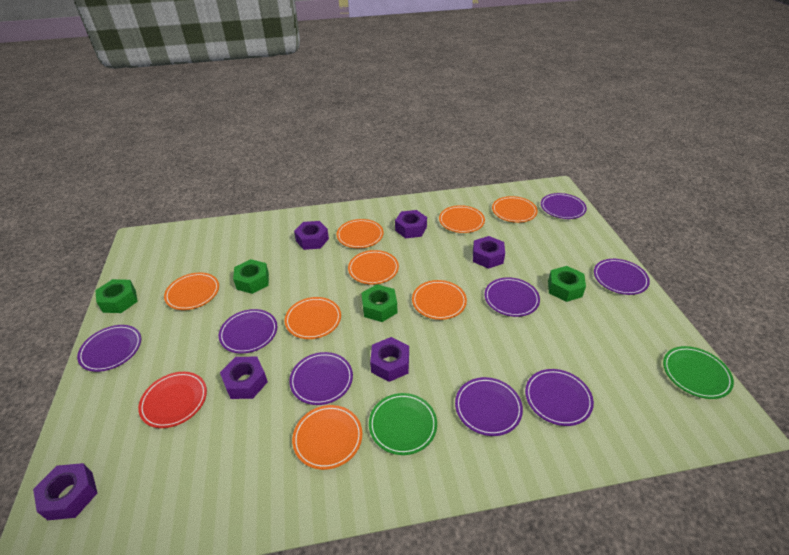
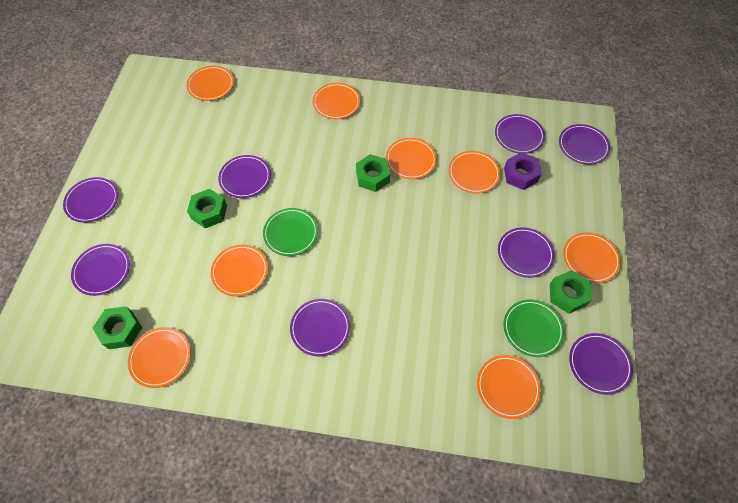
purple nut: [33,463,97,520] [220,357,268,399] [294,221,329,250] [370,337,409,382] [395,210,427,238] [473,236,505,269] = 6 -> [504,152,542,190] = 1
red plate: [138,372,207,428] = 1 -> none = 0

